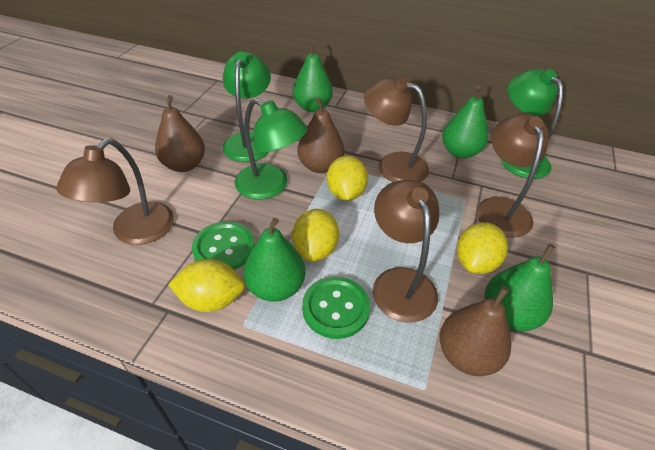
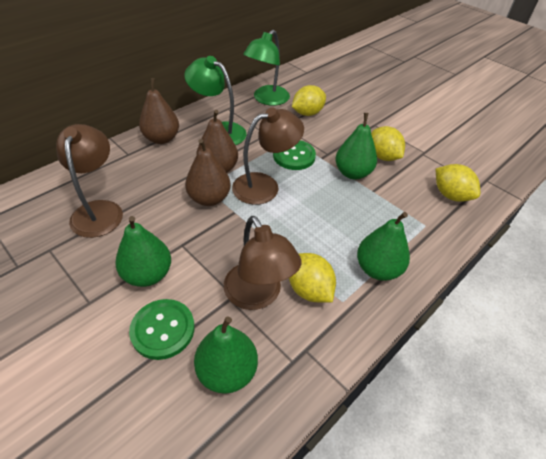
brown lamp: [56,138,174,245] [364,76,429,182] [373,180,439,323] [476,114,549,238] = 4 -> [56,124,123,238] [224,216,302,310] [232,108,304,205] = 3
green lamp: [222,52,271,162] [234,98,308,200] [501,69,563,179] = 3 -> [184,56,247,145] [243,30,290,106] = 2

